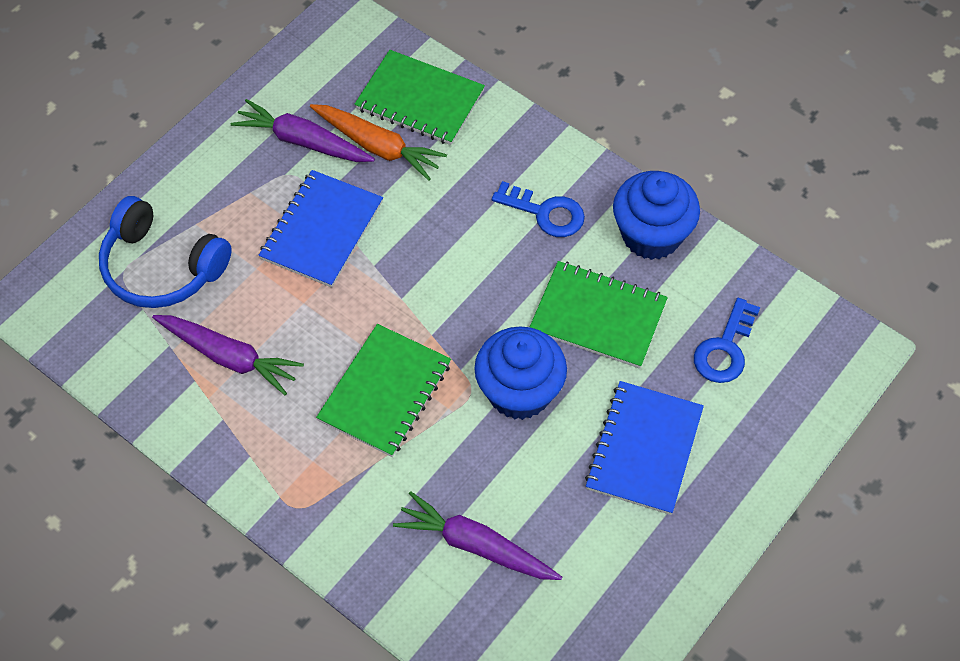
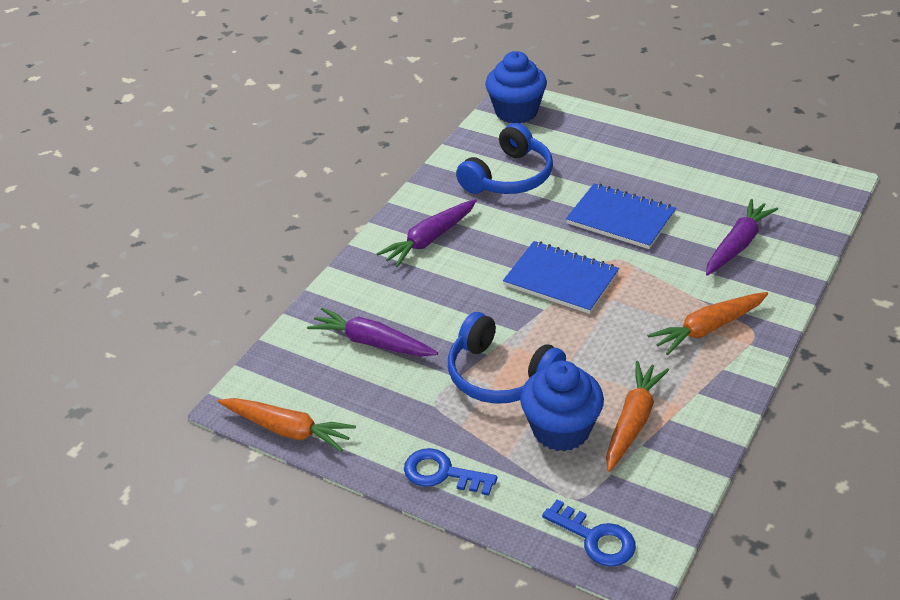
blue headphones: [99,196,232,308] = 1 -> [448,312,566,404] [456,123,553,194] = 2
green notebook: [316,324,451,457] [354,50,485,145] [530,261,668,369] = 3 -> none = 0
orange carrot: [310,104,447,181] = 1 -> [218,398,356,452] [606,361,669,472] [647,292,768,356] = 3

